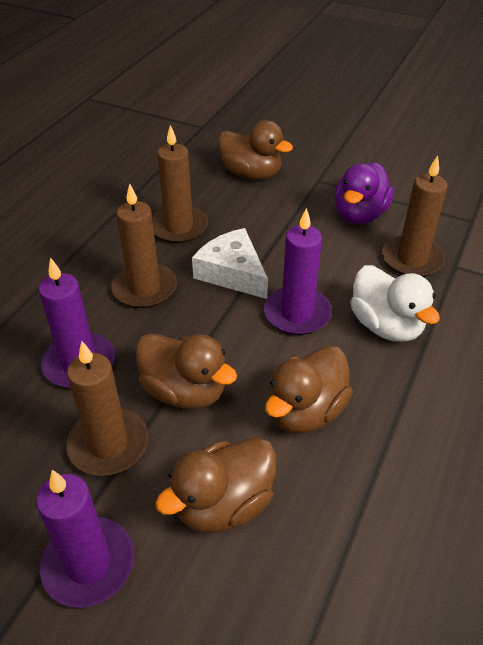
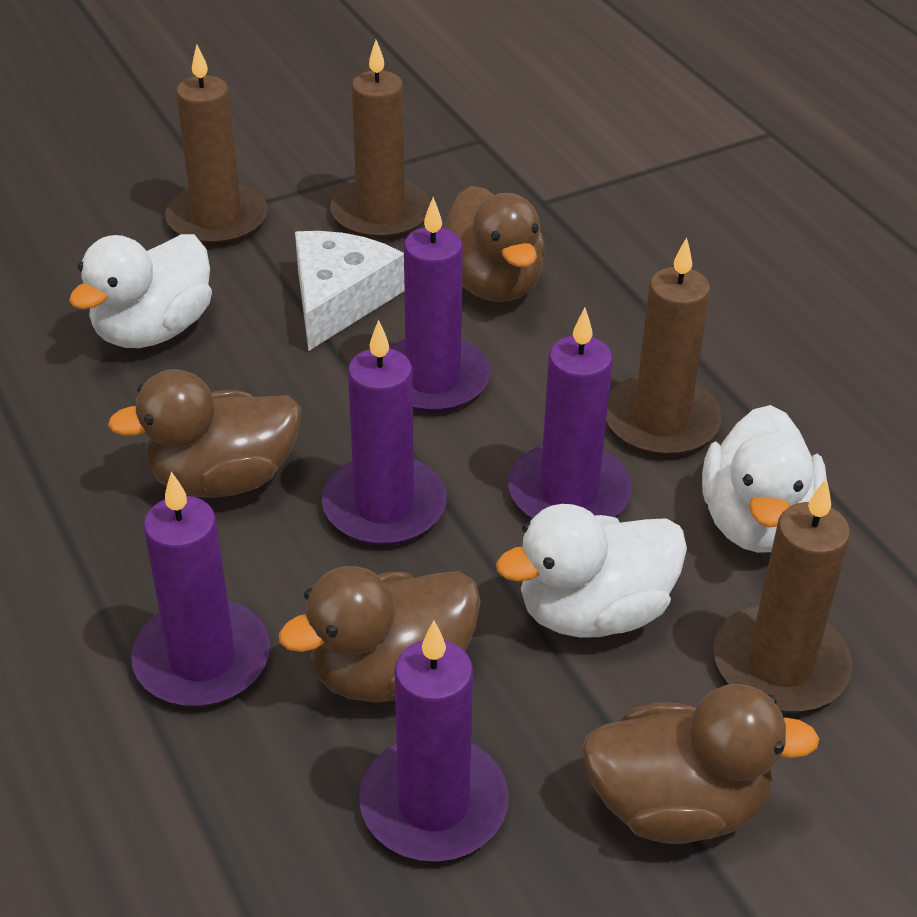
purple candle: [36,470,134,608] [39,257,115,388] [264,208,332,335] = 3 -> [131,472,270,707] [322,320,447,545] [359,621,509,862] [389,197,491,413] [508,308,632,519] = 5
purple duck: [334,162,394,224] = 1 -> none = 0
white duck: [350,265,440,342] = 1 -> [69,234,212,348] [496,504,687,638] [702,405,826,553] = 3

